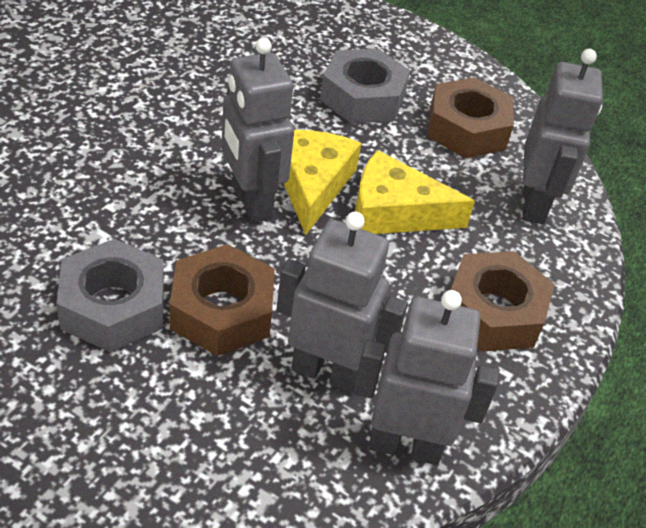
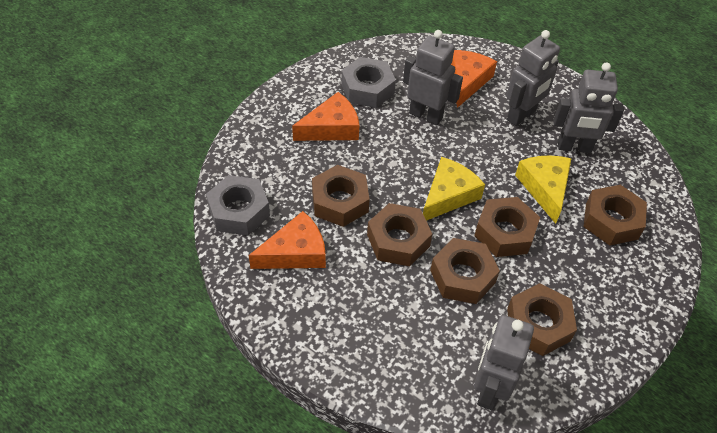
brown nut: [170,244,275,356] [428,77,514,158] [451,251,555,352] = 3 -> [312,165,370,227] [367,203,432,266] [430,238,500,304] [474,197,540,257] [507,283,577,356] [583,185,647,246] = 6
orange cheese: none = 0 -> [249,211,326,269] [292,92,359,141] [451,50,497,108] = 3

